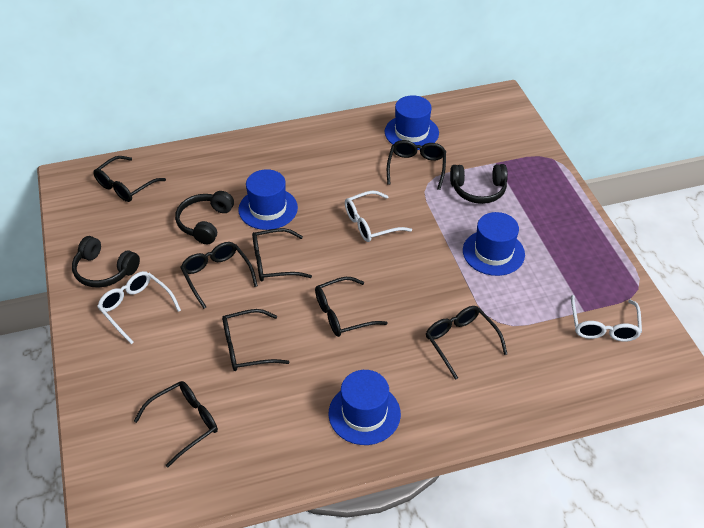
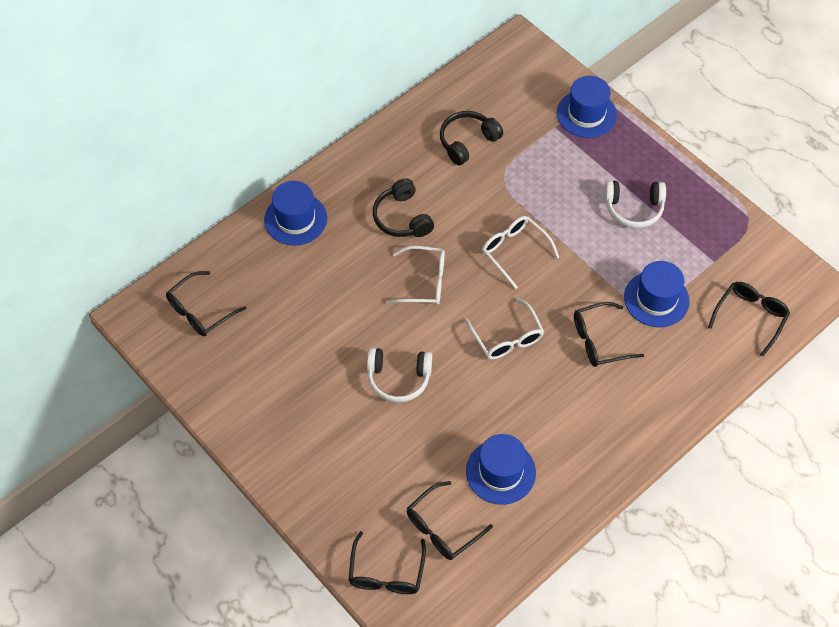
black glasses: [93,156,166,202] [134,381,218,467] [180,242,258,309] [222,309,289,371] [252,228,312,281] [315,277,387,337] [387,140,446,190] [426,306,507,380] = 8 -> [166,271,246,336] [349,531,426,594] [407,481,493,560] [574,302,644,367] [708,282,790,357] = 5
black headphones: [72,236,140,288] [175,191,234,244] [450,164,508,204] = 3 -> [373,178,434,237] [440,111,503,166] = 2
white headphones: none = 0 -> [367,348,432,403] [604,181,666,228] = 2

